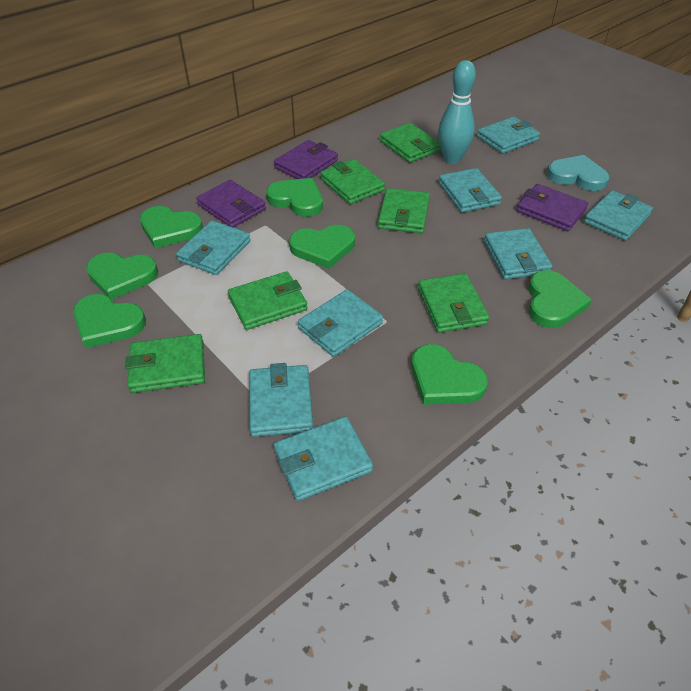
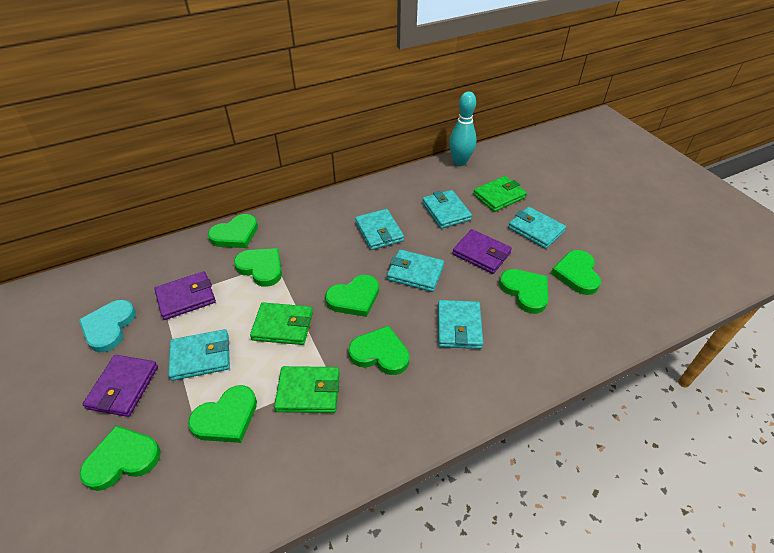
green heart: [73,294,146,348] [86,253,158,299] [140,206,203,248] [266,178,323,217] [289,225,355,269] [411,344,488,405] [528,270,592,328] = 7 -> [79,425,161,491] [188,385,257,443] [208,214,258,248] [234,248,282,287] [325,275,379,317] [348,326,410,375] [499,269,549,314] [551,250,601,295] = 8
green wallet: [125,334,205,393] [228,271,308,330] [320,159,385,204] [378,188,430,233] [380,123,440,163] [418,273,489,333] = 6 -> [250,302,313,345] [274,366,340,413] [473,176,527,212] = 3
turquoise wallet: [176,220,251,275] [249,363,313,437] [274,416,373,501] [298,289,383,357] [438,168,502,213] [477,117,540,154] [484,228,553,279] [584,190,653,241] = 8 -> [168,329,230,381] [355,209,404,250] [387,249,444,292] [422,190,472,229] [438,300,483,349] [508,207,566,249] = 6

